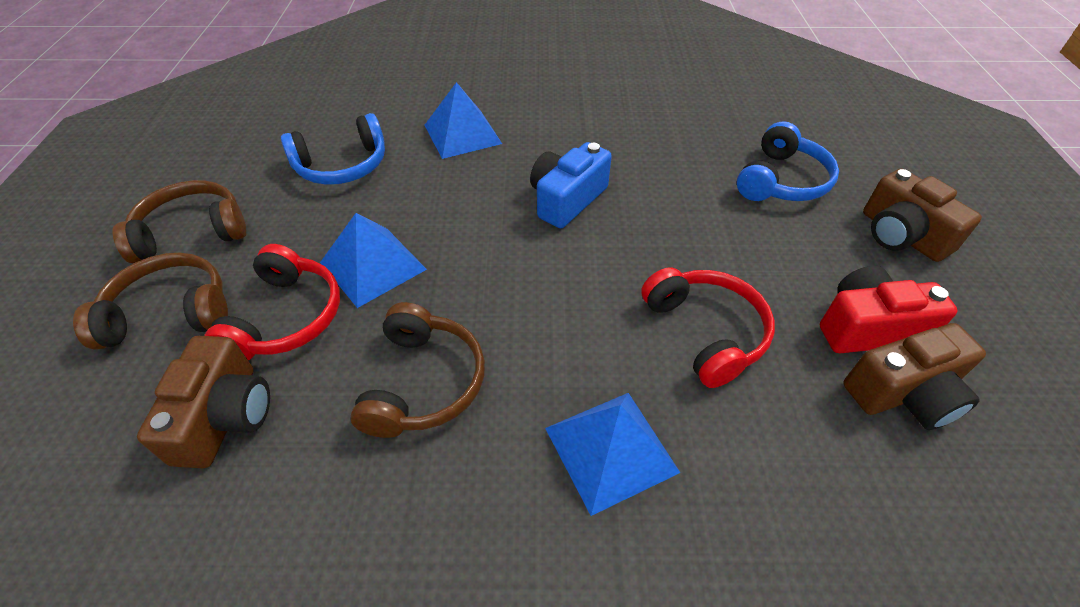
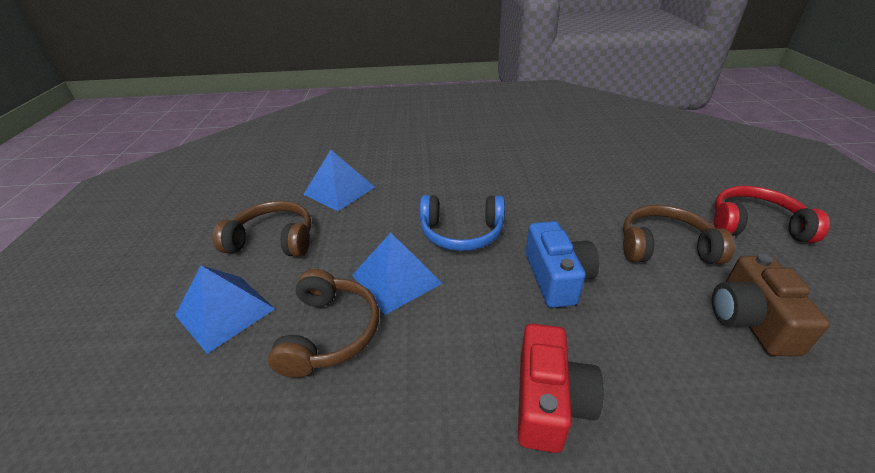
blue headphones: [281,113,385,185] [737,121,839,201] = 2 -> [420,195,505,251] = 1
brown camera: [137,336,270,468] [843,323,986,430] [863,169,982,262] = 3 -> [712,254,830,356] = 1
red headphones: [204,244,340,360] [641,267,775,388] = 2 -> [714,186,830,243] = 1

